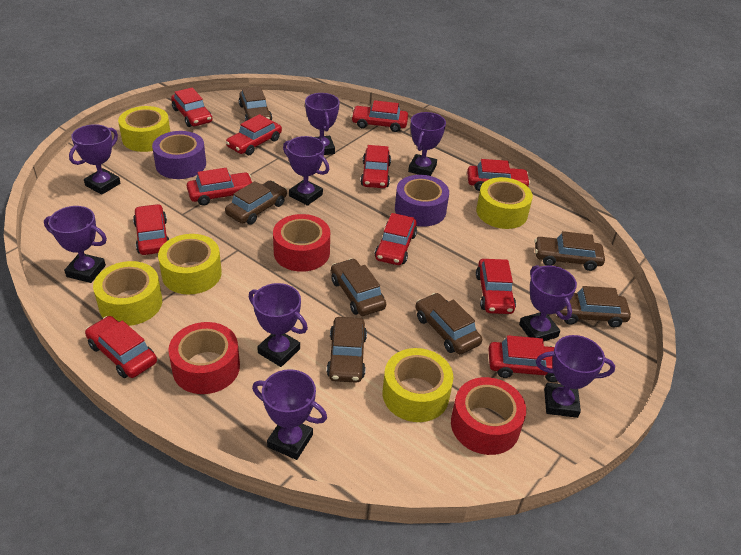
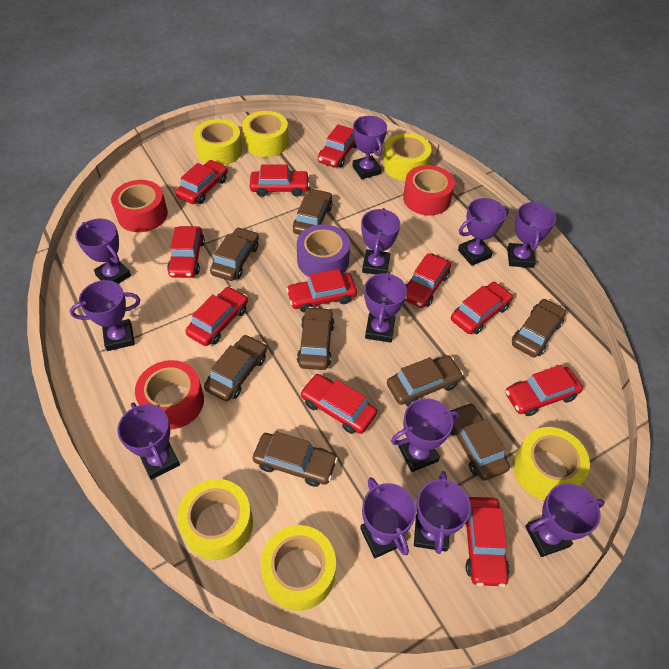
brown car: [225,181,287,225] [239,86,272,121] [327,317,367,383] [331,258,386,316] [416,293,482,354] [534,231,605,271] [559,286,631,327] = 7 -> [204,335,267,401] [210,227,259,281] [253,431,338,487] [293,189,333,235] [297,307,335,370] [387,355,464,406] [449,403,510,481] [512,299,566,358] = 8
purple tape: [152,131,206,179] [395,175,449,227] = 2 -> [297,224,350,277] = 1
purple trophy: [44,206,107,283] [69,124,120,195] [249,283,308,367] [252,369,327,460] [283,136,329,206] [305,93,340,155] [408,112,446,176] [519,265,577,342] [536,335,615,418] = 9 -> [70,280,140,351] [75,219,131,284] [117,403,180,480] [353,116,387,179] [360,477,416,558] [361,208,400,275] [364,271,407,342] [391,398,460,472] [414,471,471,554] [458,198,509,266] [507,201,556,268] [525,483,605,557] = 12
yellow tape: [93,261,162,326] [118,106,170,152] [158,234,222,295] [383,348,453,422] [476,177,533,229] = 5 -> [177,479,253,560] [193,119,242,165] [242,111,289,157] [261,525,336,611] [383,133,431,181] [513,427,590,501] = 6

